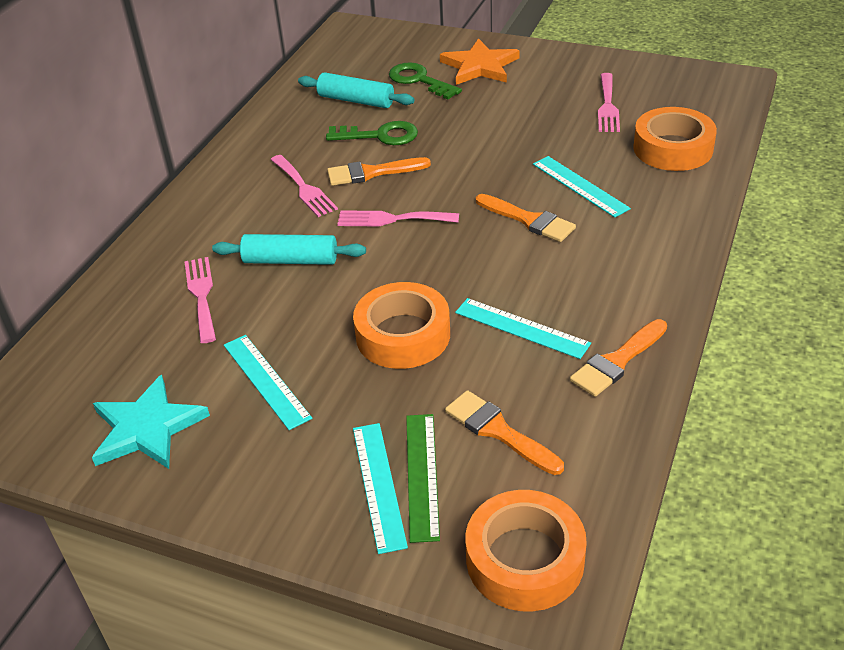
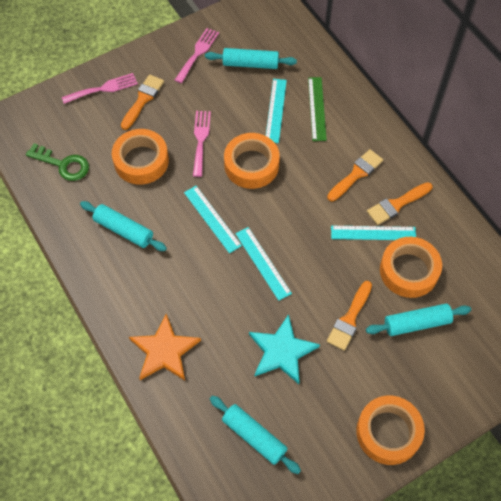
green key: [326,121,418,145] [389,62,462,99] = 2 -> [26,143,89,181] = 1
orange tape: [353,282,450,369] [465,490,587,611] [633,107,717,171] = 3 -> [112,129,169,185] [224,133,280,189] [356,395,425,465] [380,237,442,298] = 4
pink fork: [184,257,216,343] [271,155,338,217] [337,211,459,227] [598,73,620,132] = 4 -> [62,73,138,104] [175,28,219,83] [193,111,211,177] = 3
turquoise rolling pin: [212,234,366,265] [298,72,414,108] = 2 -> [80,201,167,251] [205,48,297,69] [210,396,301,474] [366,304,471,336] = 4

